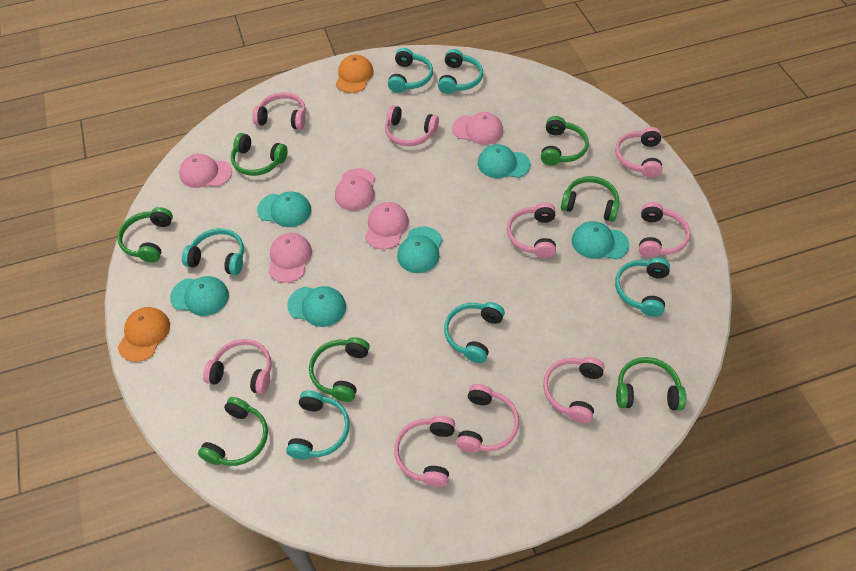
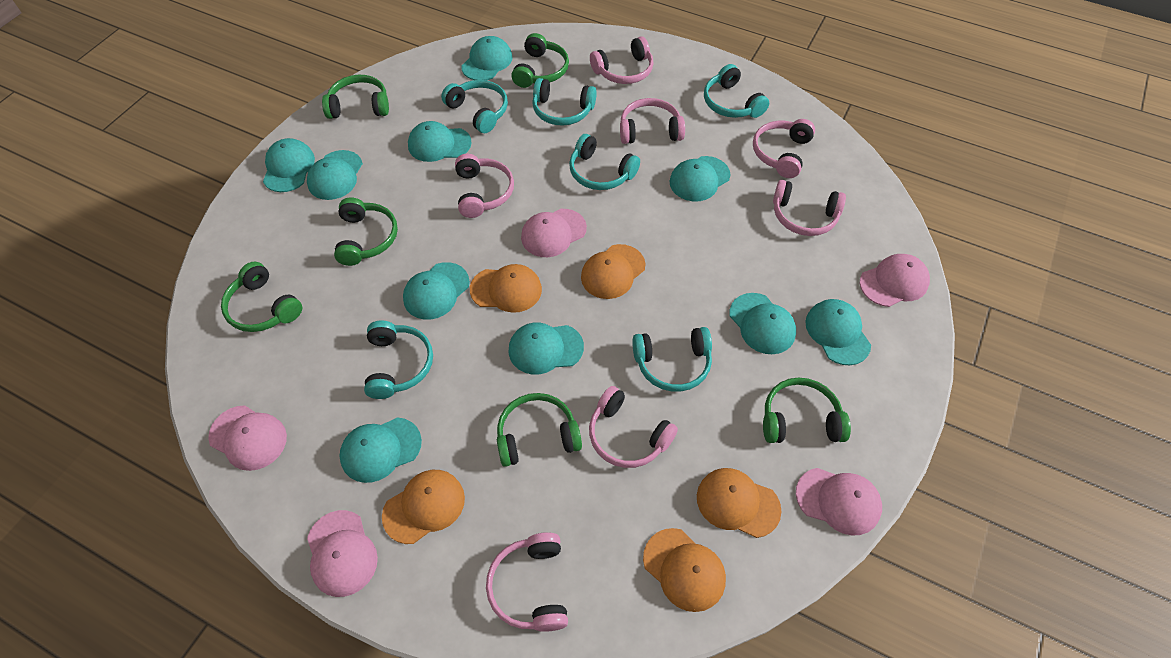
green headphones: [117,207,173,263] [198,397,268,466] [231,133,288,176] [309,337,370,402] [541,116,589,166] [561,176,620,222] [616,357,686,411] = 7 -> [221,262,302,332] [322,75,389,119] [334,197,398,266] [497,393,582,467] [512,33,569,88] [763,378,851,443] = 6
orange cap: [118,307,170,362] [336,55,374,93] = 2 -> [382,470,465,544] [470,264,542,313] [581,244,645,299] [643,528,726,612] [697,468,782,538] = 5
pink headphones: [203,339,271,394] [252,92,306,130] [385,105,439,146] [394,416,455,487] [456,384,519,452] [507,203,556,258] [543,357,605,423] [615,127,662,178] [639,202,691,258] = 9 -> [455,154,514,218] [486,532,568,632] [589,386,678,468] [590,36,654,84] [620,98,685,144] [753,119,815,178] [773,180,846,236] = 7
turquoise cap: [170,276,229,316] [257,191,311,227] [287,286,346,327] [397,226,443,273] [478,144,531,178] [572,221,629,259] = 6 -> [263,138,315,192] [307,150,363,200] [340,417,422,483] [403,262,470,320] [408,121,472,162] [461,36,513,80] [509,322,584,374] [670,156,730,201] [729,293,796,354] [805,299,871,365] = 10

